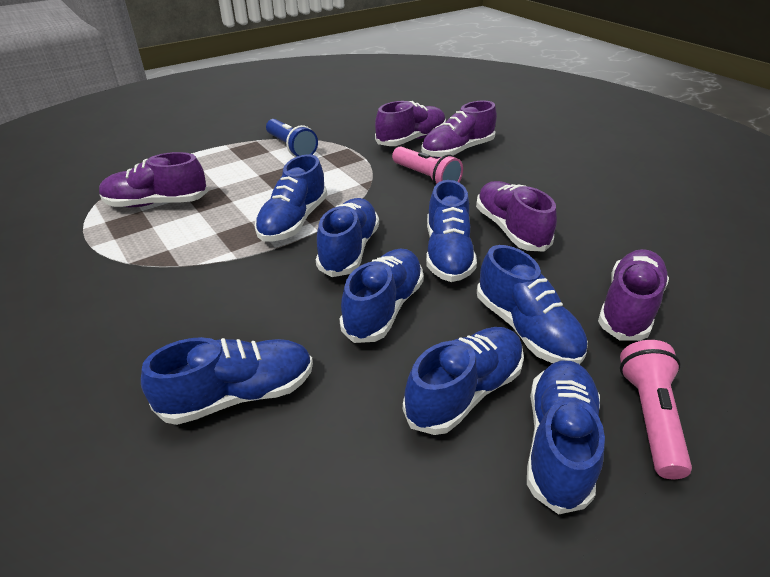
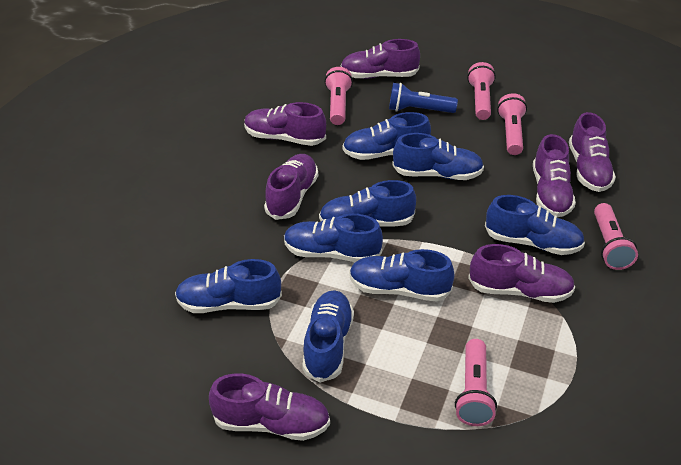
pink flashlight: [392,146,463,185] [620,340,692,479] = 2 -> [324,67,353,125] [455,339,497,426] [467,62,496,120] [497,93,527,155] [594,203,638,270] = 5
purple shoe: [99,152,208,207] [375,101,446,146] [421,101,497,158] [476,181,557,252] [598,249,669,341] = 5 -> [209,374,330,441] [244,102,326,146] [264,154,318,220] [340,39,420,79] [468,244,575,303] [533,134,576,217] [569,112,616,192] = 7

